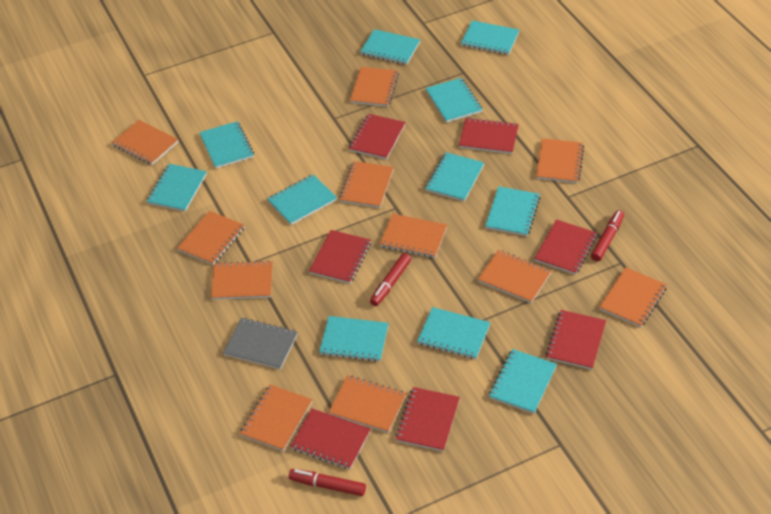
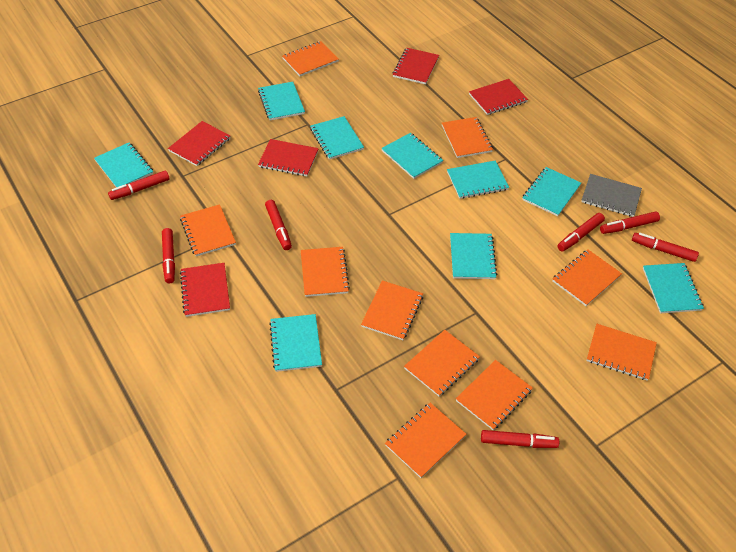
orange notebook: [112,120,178,165] [177,211,245,265] [211,261,273,300] [240,384,313,451] [328,375,406,433] [339,161,394,208] [350,67,399,107] [380,214,447,258] [478,250,551,303] [536,138,584,183] [599,267,667,327] = 11 -> [180,204,236,256] [282,41,339,76] [301,247,350,297] [361,280,423,340] [385,403,466,478] [404,330,480,396] [442,117,493,158] [456,360,533,430] [552,250,622,306] [587,324,657,381] = 10
red marker: [289,469,366,496] [370,253,411,306] [591,210,624,261] = 3 -> [108,171,170,200] [162,228,175,283] [265,200,292,250] [481,430,559,448] [557,213,605,252] [600,211,660,234] [632,233,699,262] = 7
red notebook: [290,408,371,469] [309,230,371,284] [349,114,406,160] [395,387,460,452] [459,118,519,154] [534,219,597,275] [546,310,606,370] = 7 -> [168,121,230,166] [180,263,230,317] [258,139,319,176] [393,48,439,84] [469,79,528,115] = 5
turquoise notebook: [146,164,207,212] [199,121,254,169] [267,174,337,225] [319,316,389,362] [360,29,420,65] [417,307,491,359] [425,152,484,202] [426,78,483,123] [461,20,519,55] [485,186,540,236] [489,349,557,414] = 11 -> [94,143,153,187] [258,82,305,120] [269,314,322,372] [310,116,364,160] [381,133,443,179] [447,161,509,199] [450,233,497,279] [522,167,581,216] [643,263,704,313] = 9

